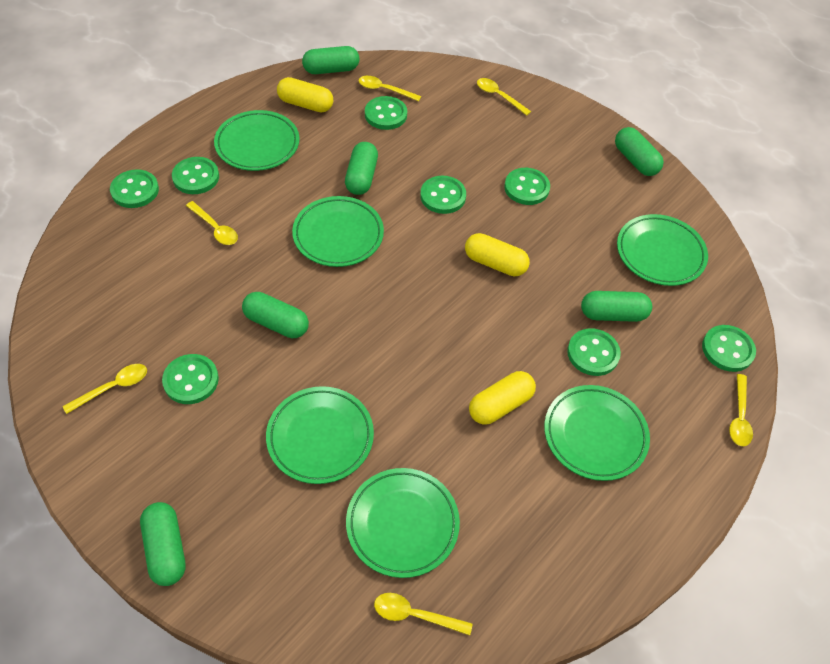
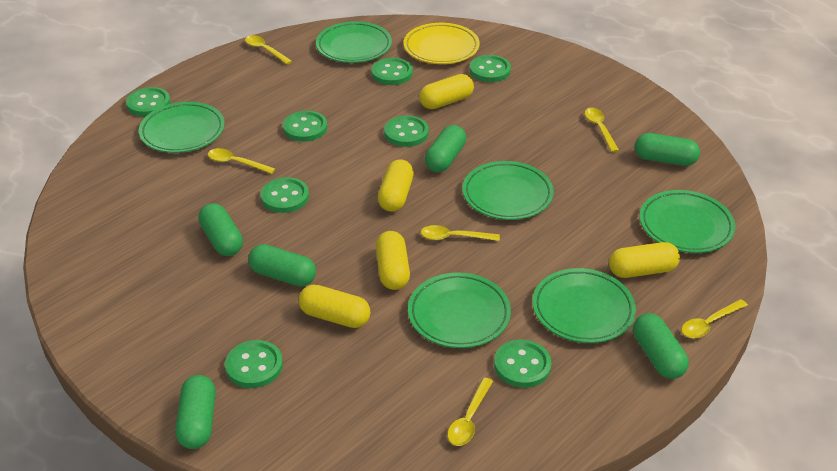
yellow capsule: [277,77,333,112] [465,233,530,276] [469,371,536,425] = 3 -> [299,285,370,328] [376,231,410,290] [378,159,414,212] [419,74,474,109] [609,242,680,278] = 5
yellow plate: none = 0 -> [404,23,480,64] = 1

